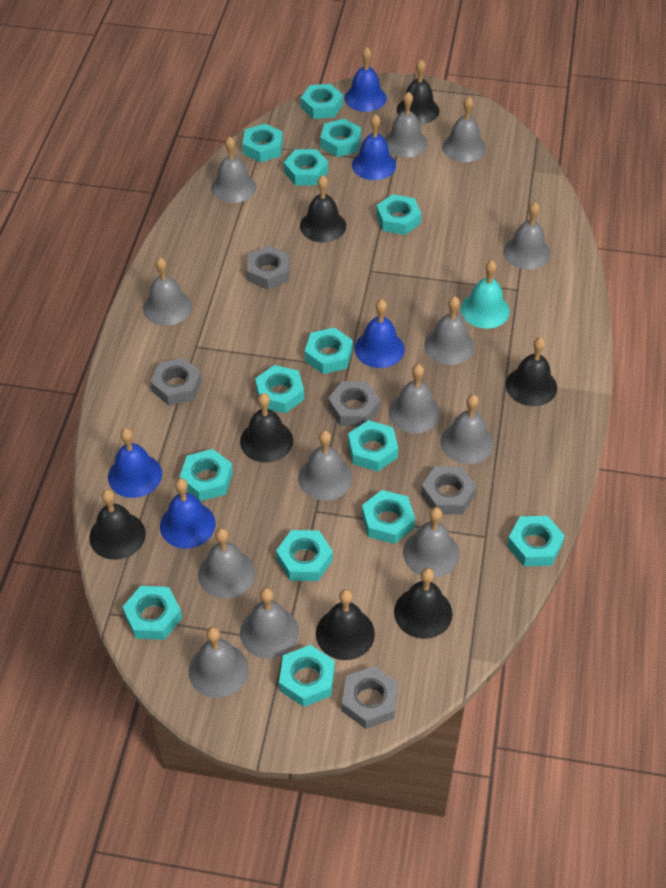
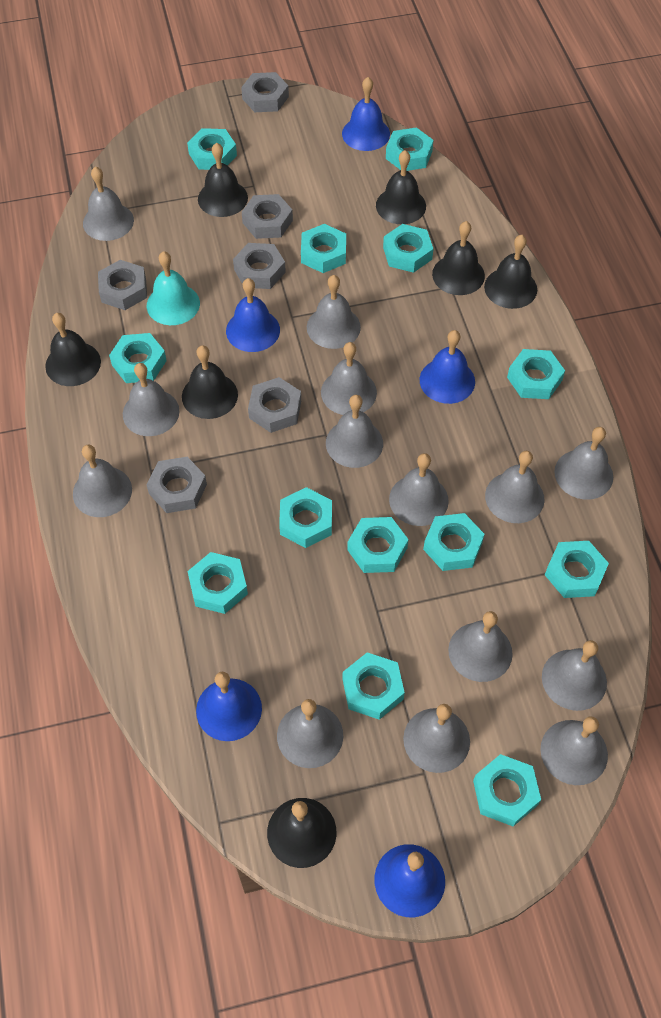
grey bell: [143,257,192,326] [188,627,249,698] [198,528,255,599] [211,136,256,203] [240,588,299,659] [298,431,352,501] [385,92,428,157] [389,364,441,433] [403,507,460,578] [424,296,474,365] [440,395,494,464] [442,97,486,162] [503,202,551,270] = 13 -> [73,445,132,517] [83,167,134,241] [123,363,180,436] [277,699,343,768] [307,275,361,349] [321,342,377,415] [326,395,383,468] [389,453,449,526] [403,704,470,773] [448,611,513,682] [485,451,545,523] [540,717,608,785] [542,640,607,711] [554,427,613,500] = 14
grey nut: [150,358,202,405] [247,246,289,290] [328,381,380,426] [342,666,398,729] [421,466,476,515] = 5 -> [98,260,147,310] [147,457,207,513] [233,243,286,289] [241,72,289,112] [242,194,293,239] [248,377,301,433] = 6
turquoise nut: [123,586,182,640] [179,449,233,501] [242,124,283,162] [255,365,304,413] [276,530,333,581] [279,645,335,707] [284,149,328,186] [301,84,343,119] [305,327,353,374] [320,119,361,157] [348,420,398,472] [362,490,415,544] [376,194,421,235] [507,516,565,566] = 14 -> [109,333,167,383] [187,128,237,170] [188,552,248,614] [279,487,332,548] [301,224,346,273] [342,652,405,720] [347,517,409,573] [383,224,433,273] [386,127,434,171] [423,513,485,571] [473,754,541,826] [507,349,565,399] [545,541,609,598] = 13

